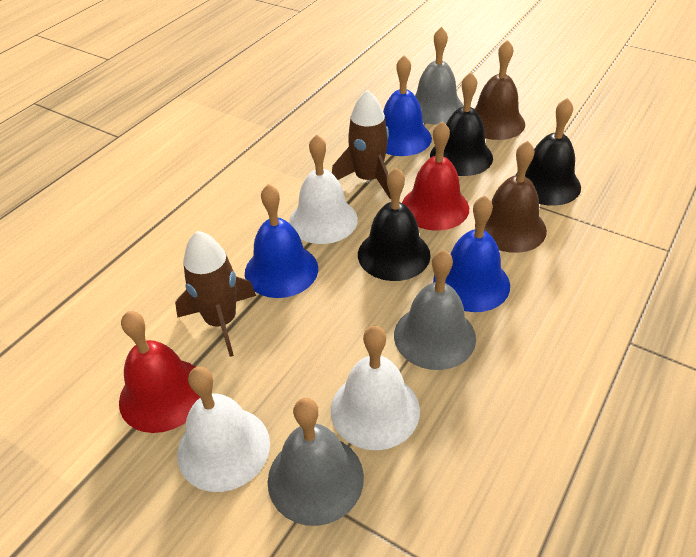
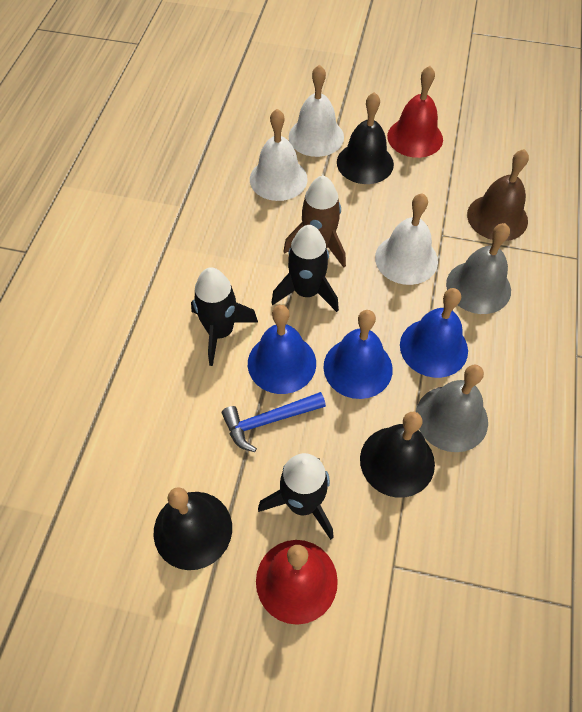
black rocket: none = 0 -> [191,267,258,366] [258,453,334,540] [271,225,339,312] = 3
blue hammer: none = 0 -> [222,392,326,452] = 1
brown bell: [475,40,525,140] [475,141,547,253] = 2 -> [467,149,529,241] = 1
brown rocket: [175,231,256,357] [332,90,391,199] = 2 -> [283,175,346,268] = 1
grey bell: [268,398,364,526] [394,250,476,370] [415,27,463,125] = 3 -> [416,365,488,452] [446,223,511,314] = 2

